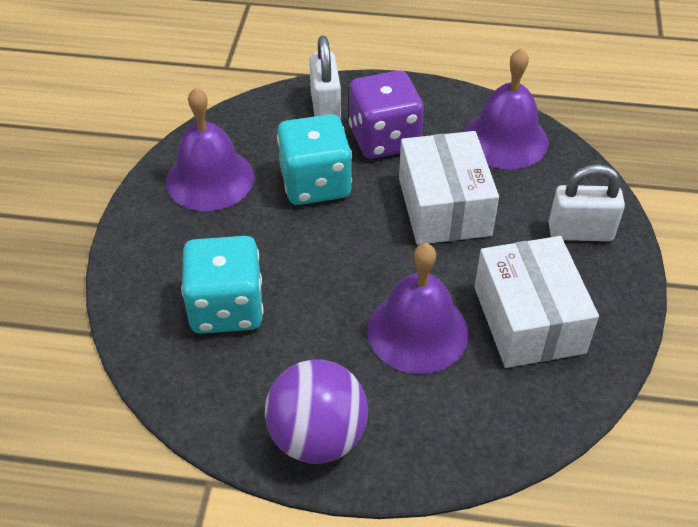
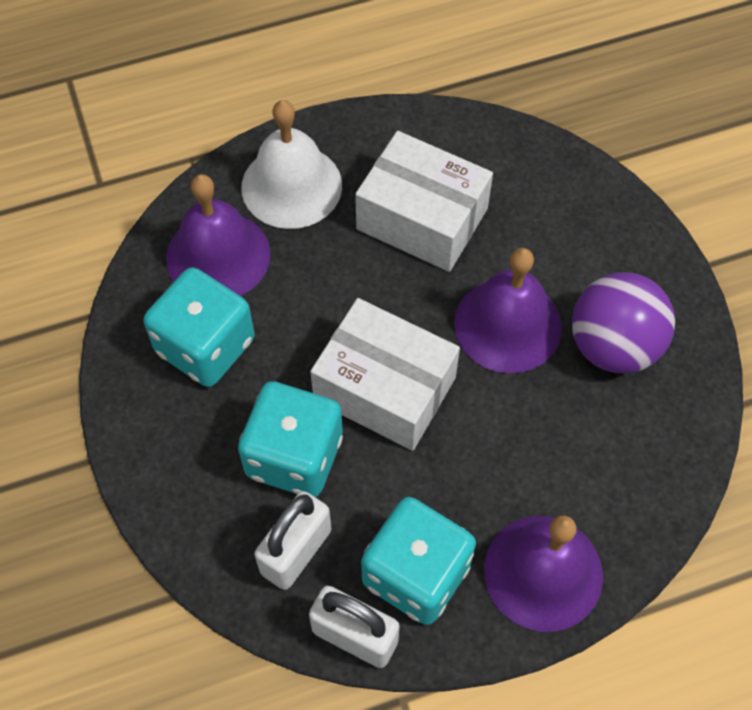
purple dice: [349,70,424,159] = 1 -> none = 0
turquoise dice: [181,236,263,334] [277,114,352,205] = 2 -> [144,267,255,387] [238,381,343,497] [361,497,476,625] = 3
white bell: none = 0 -> [241,100,342,229] = 1

